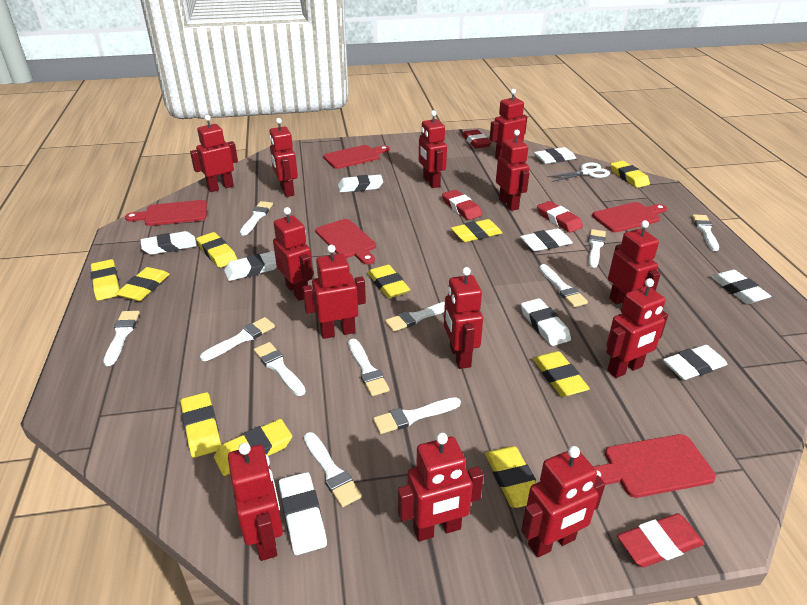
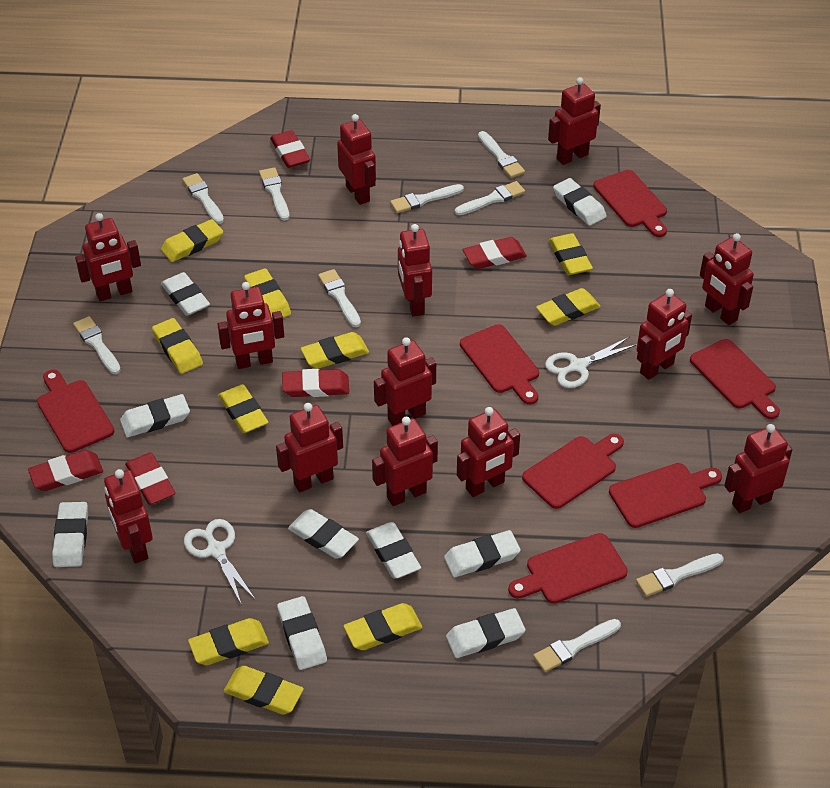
red cutting board: [125,200,207,226] [316,219,376,265] [323,145,390,169] [592,202,667,232] [593,434,716,498] = 5 -> [37,370,114,453] [460,324,539,405] [508,533,628,604] [522,434,624,509] [593,170,667,237] [609,463,722,528] [690,339,780,419] = 7
red eraser: [442,190,482,220] [462,130,491,148] [537,201,583,233] [617,513,705,567] = 4 -> [28,450,103,491] [125,452,176,505] [270,130,310,168] [282,369,349,397] [463,237,527,269] = 5
white brush: [103,311,140,366] [200,317,275,361] [240,201,273,236] [254,342,306,396] [304,432,362,507] [348,339,390,396] [373,397,461,434] [385,302,445,332] [539,264,588,307] [588,229,606,268] [692,214,719,251] = 11 -> [73,316,121,374] [182,173,224,224] [259,167,289,221] [318,269,361,327] [390,184,464,213] [455,181,525,215] [478,131,525,178] [533,619,621,672] [636,553,724,597] = 9
white scissors: [547,162,610,182] = 1 -> [184,519,256,604] [545,337,637,388] = 2

